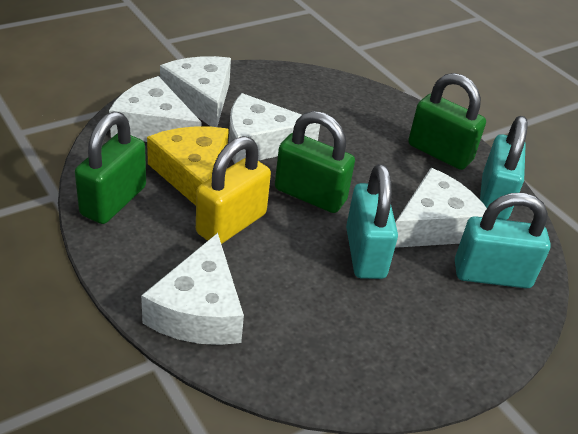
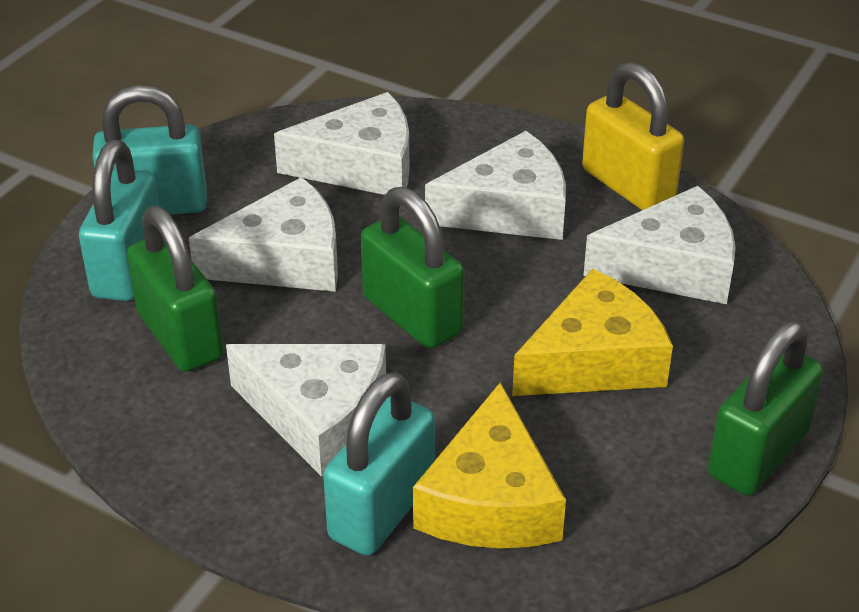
yellow cheese: [147,126,229,206] = 1 -> [413,382,566,549] [512,269,673,396] = 2

